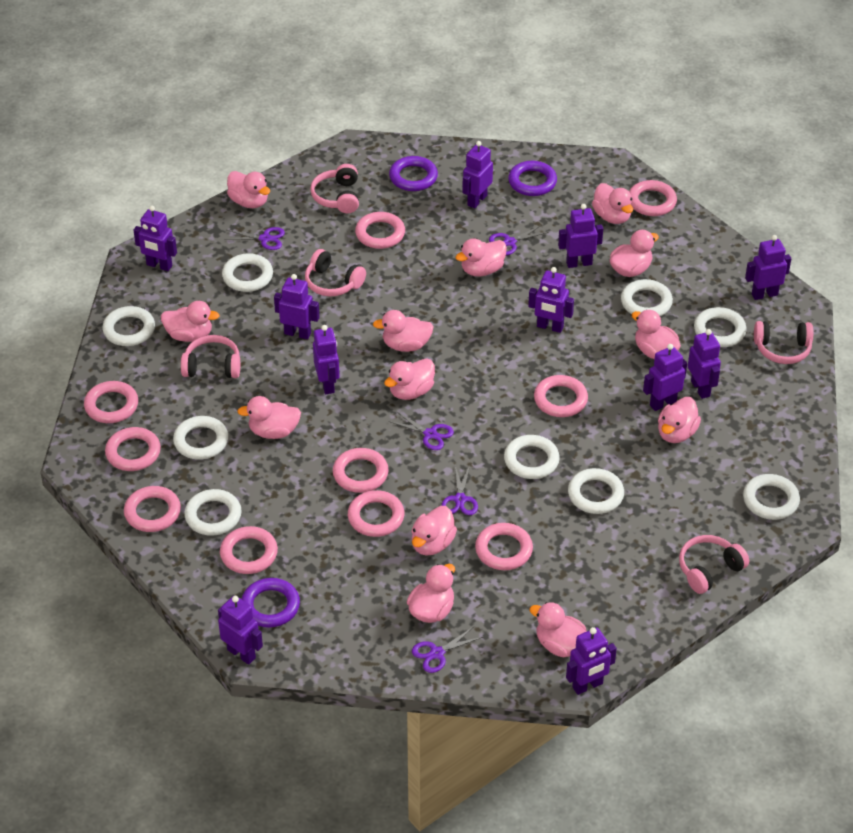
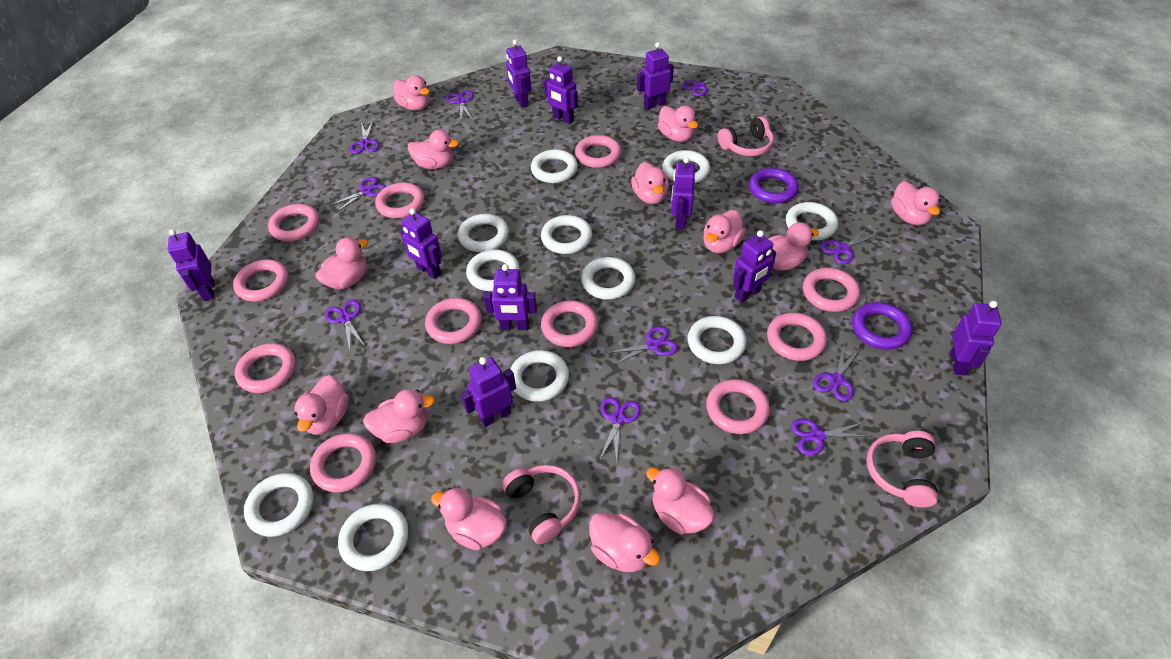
pink headphones: [181,335,240,378] [305,249,366,296] [310,164,359,213] [679,535,749,594] [754,321,813,364] = 5 -> [502,465,581,544] [718,116,774,156] [866,431,938,507] = 3
pink ring: [84,381,138,423] [105,427,161,471] [124,486,181,532] [220,526,278,574] [333,448,389,493] [348,490,404,537] [355,212,405,249] [475,523,533,570] [534,375,588,417] [629,180,677,216] = 10 -> [233,260,289,302] [235,343,296,393] [268,204,319,241] [310,433,376,493] [375,182,425,218] [425,298,482,344] [541,300,598,347] [575,135,621,168] [706,379,770,434] [767,312,827,361] [803,268,860,312] = 11
purple ring: [242,578,300,628] [389,156,438,191] [508,161,557,196] = 3 -> [749,168,799,203] [852,302,913,350] = 2
purple robot: [133,206,177,271] [218,595,263,665] [274,274,320,340] [313,325,340,394] [462,141,493,209] [528,267,574,333] [558,204,603,268] [566,627,617,695] [643,344,687,411] [688,329,721,399] [745,235,791,300] = 11 -> [168,229,215,301] [400,208,442,279] [461,357,516,427] [483,264,537,330] [506,40,532,108] [544,56,578,124] [637,42,674,110] [671,157,695,230] [733,230,776,303] [950,301,1002,375] = 10
purple scissors: [224,227,285,250] [388,411,454,450] [412,627,483,673] [441,465,478,515] [489,225,549,255] = 5 -> [325,300,365,351] [329,177,386,213] [350,121,379,154] [446,90,473,120] [599,397,641,462] [608,326,678,366] [682,71,728,96] [791,419,872,455] [813,346,860,401] [821,227,879,264] = 10
white ring: [102,306,155,346] [173,416,228,460] [184,489,241,536] [222,253,273,292] [504,435,560,479] [568,468,624,514] [621,279,673,316] [694,307,747,347] [743,474,800,520] = 9 -> [244,473,314,537] [338,504,409,571] [458,214,509,252] [466,250,520,291] [511,350,569,402] [531,149,578,183] [541,215,592,254] [581,257,635,300] [662,150,710,183] [688,316,747,364] [786,202,838,240] = 11

